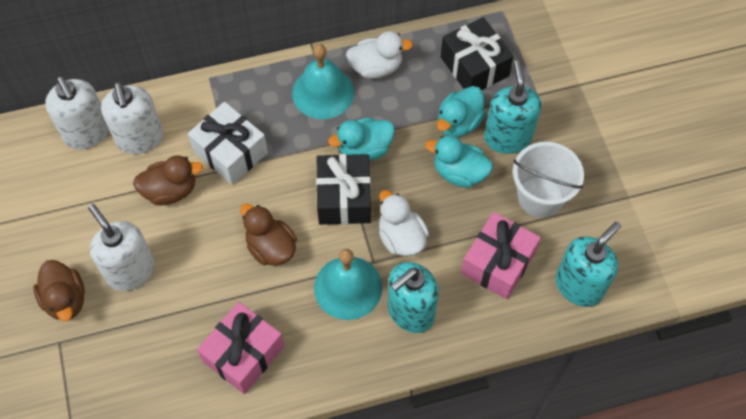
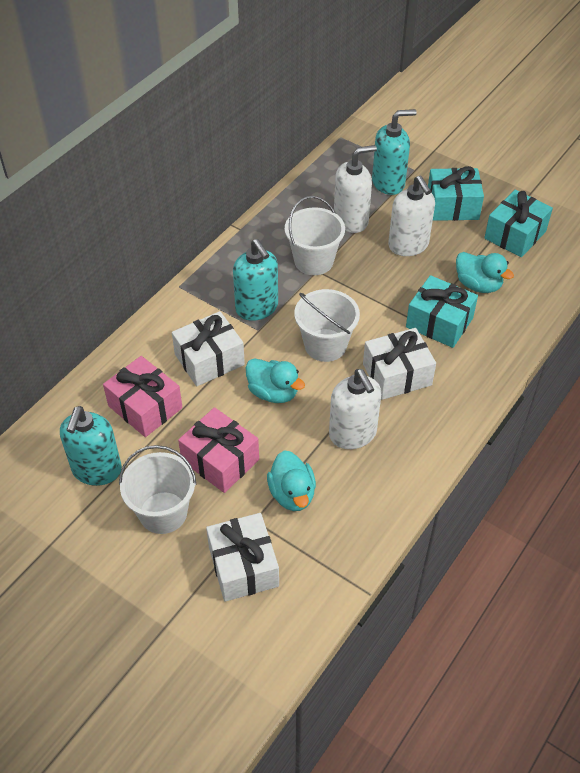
black gift: [316,154,371,225] [441,17,514,90] = 2 -> none = 0
brown duck: [33,260,85,322] [133,155,203,205] [240,204,297,266] = 3 -> none = 0
turquoise bell: [292,44,354,119] [314,249,382,320] = 2 -> none = 0
turquoise gift: none = 0 -> [406,275,478,348] [428,166,484,221] [484,190,553,257] = 3
white bucket: [513,142,584,218] = 1 -> [119,445,197,534] [285,196,345,275] [294,289,360,362] = 3
white duck: [346,31,413,79] [379,190,429,256] = 2 -> none = 0
white gift: [188,102,268,185] = 1 -> [172,311,245,386] [206,513,279,602] [363,328,436,400] = 3

